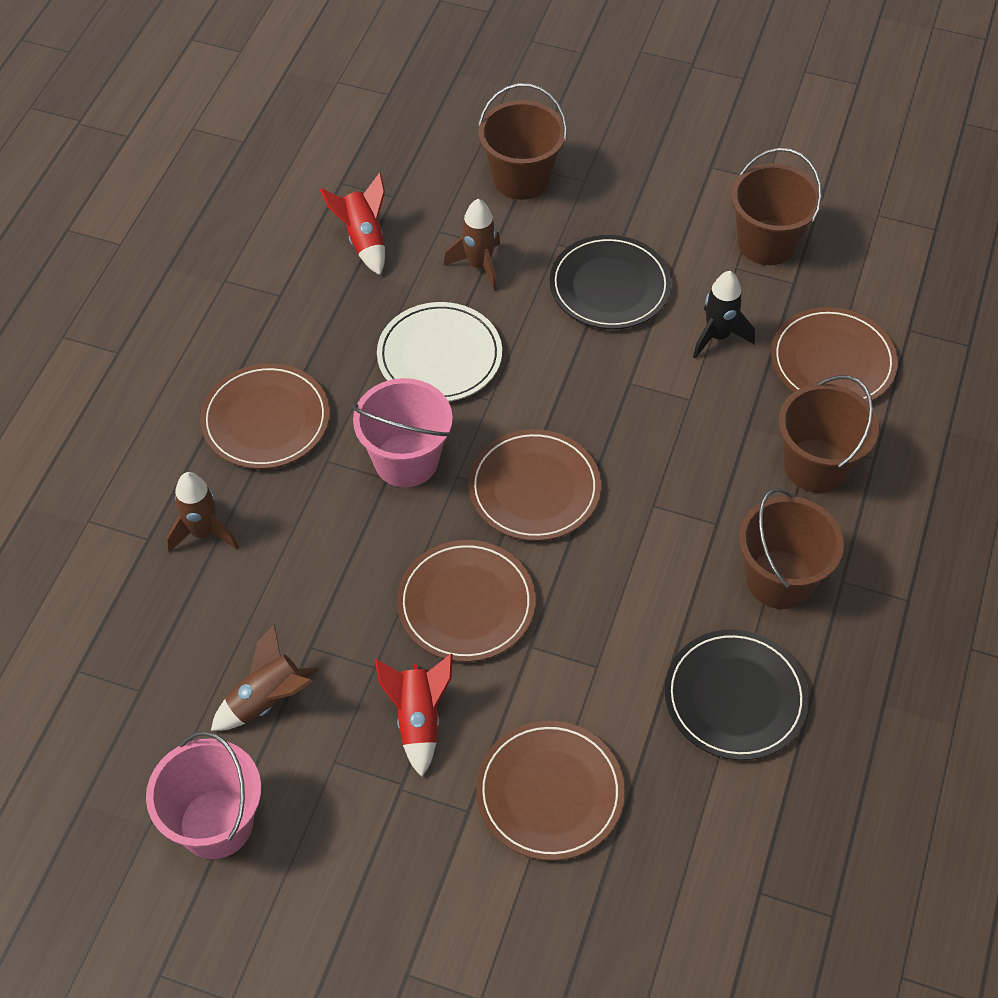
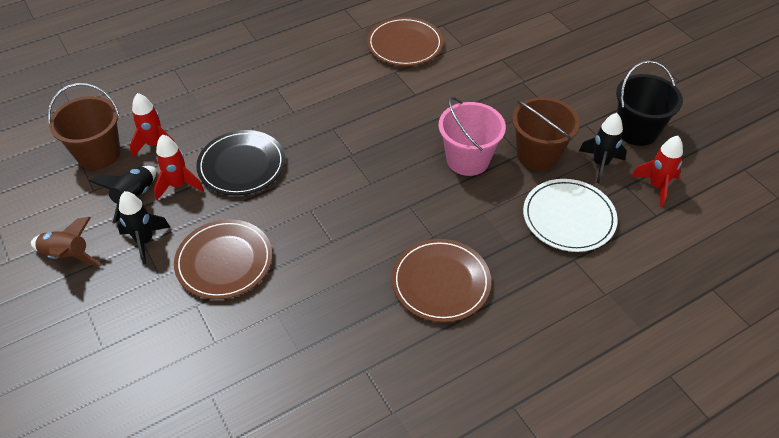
black bucket: none = 0 -> [616,61,683,146] = 1
black plate: [550,235,671,329] [665,630,809,760] = 2 -> [196,130,285,196] = 1
black rocket: [693,271,755,359] = 1 -> [89,166,156,224] [117,191,170,264] [579,113,627,183] = 3
brown bucket: [478,83,567,200] [731,148,822,265] [739,488,844,609] [778,375,879,493] = 4 -> [48,83,121,170] [512,97,580,171] = 2
brown plate: [200,363,330,469] [397,540,535,662] [469,429,601,541] [476,721,625,861] [771,307,898,402] = 5 -> [174,219,272,299] [367,17,443,66] [392,239,491,322] = 3
brown rocket: [166,472,239,553] [211,625,319,731] [443,199,500,291] = 3 -> [31,217,102,266] = 1
pink bucket: [146,731,261,859] [353,378,453,487] = 2 -> [439,97,506,176] = 1
red rocket: [320,172,385,275] [375,654,453,777] = 2 -> [130,93,174,157] [154,135,204,200] [631,136,683,207] = 3

